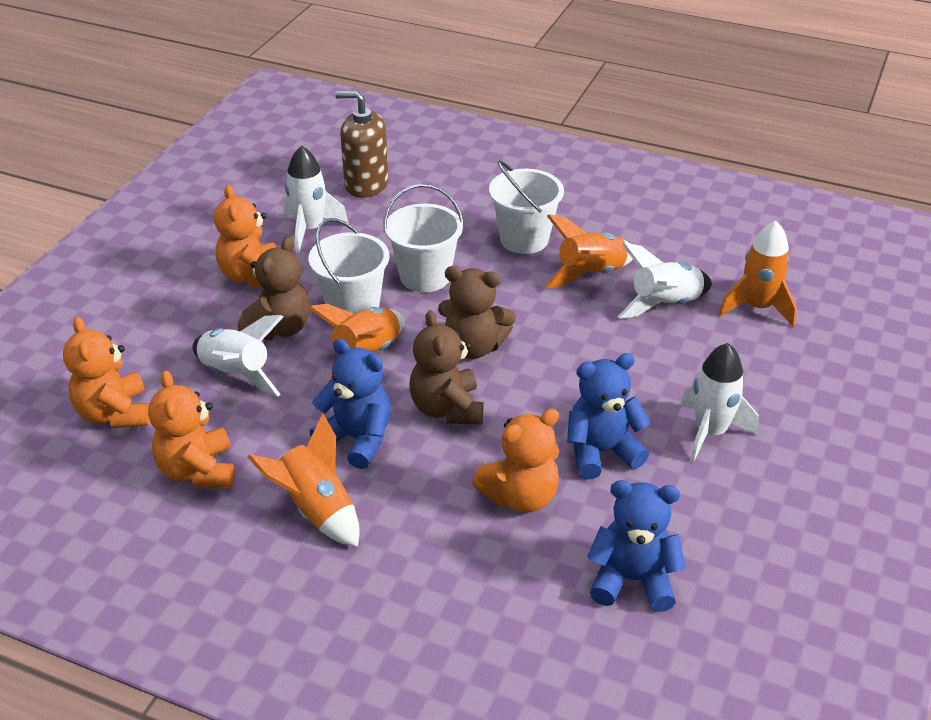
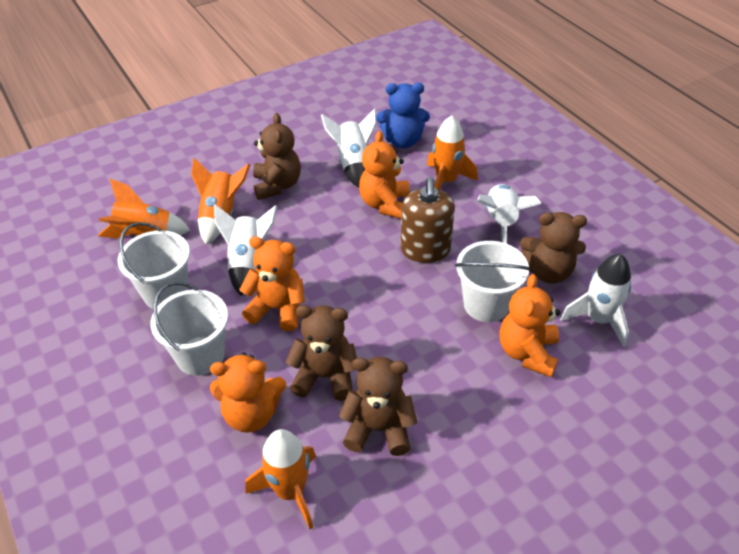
blue teddy bear: [309,338,391,469] [567,353,651,479] [587,480,686,612] = 3 -> [376,83,430,148] = 1
brown teddy bear: [238,236,310,340] [409,310,483,424] [438,266,516,359] = 3 -> [253,113,301,200] [285,305,357,401] [339,357,417,456] [520,212,587,284] = 4

